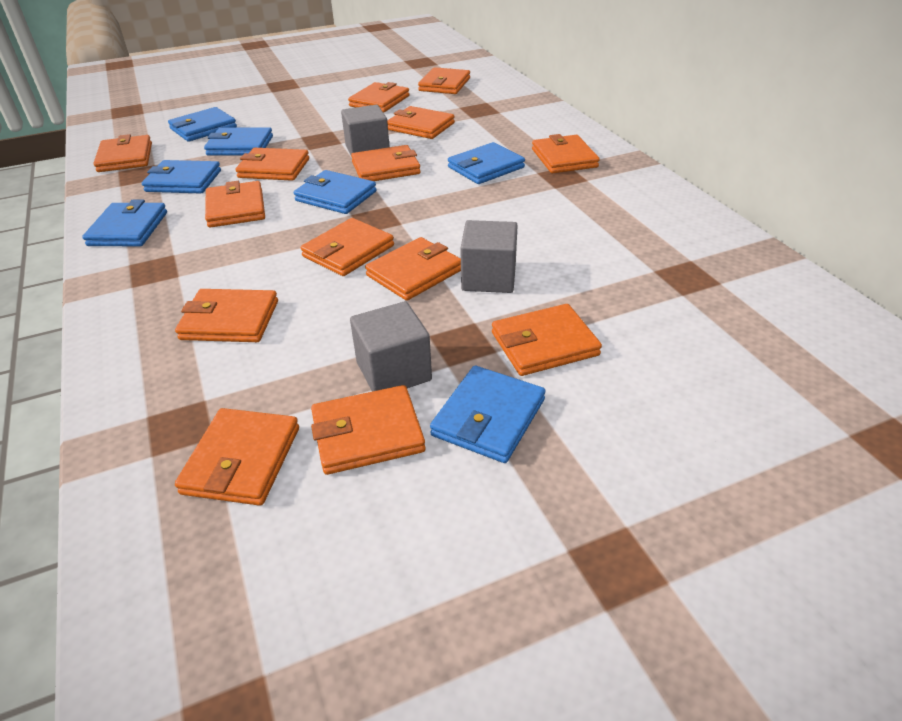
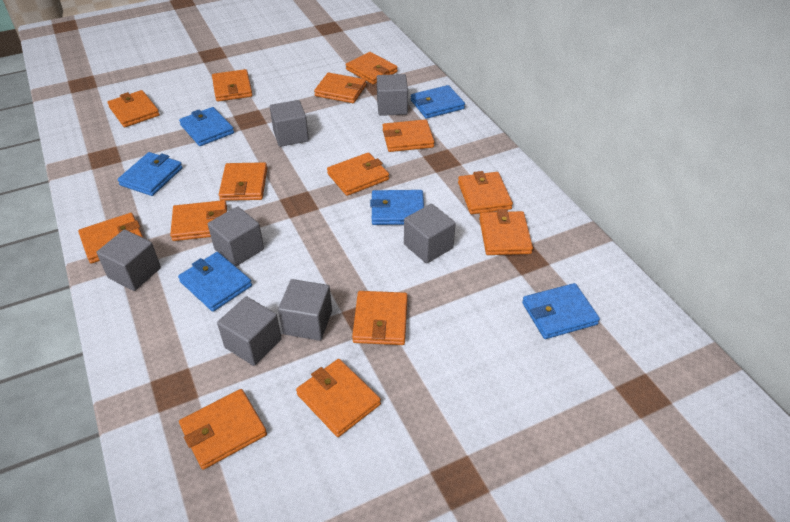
blue wallet: [82,200,167,246] [142,160,221,193] [168,107,237,142] [204,127,273,156] [294,170,377,214] [430,366,545,463] [448,142,525,184] = 7 -> [117,152,183,196] [178,252,252,312] [179,107,234,146] [370,190,424,225] [411,85,465,119] [522,283,600,339] = 6
grey cube: [341,105,390,155] [350,301,432,392] [460,220,518,293] = 3 -> [96,229,161,291] [208,206,264,266] [217,296,282,366] [270,100,309,147] [278,279,332,341] [377,74,408,116] [404,204,456,264] = 7

